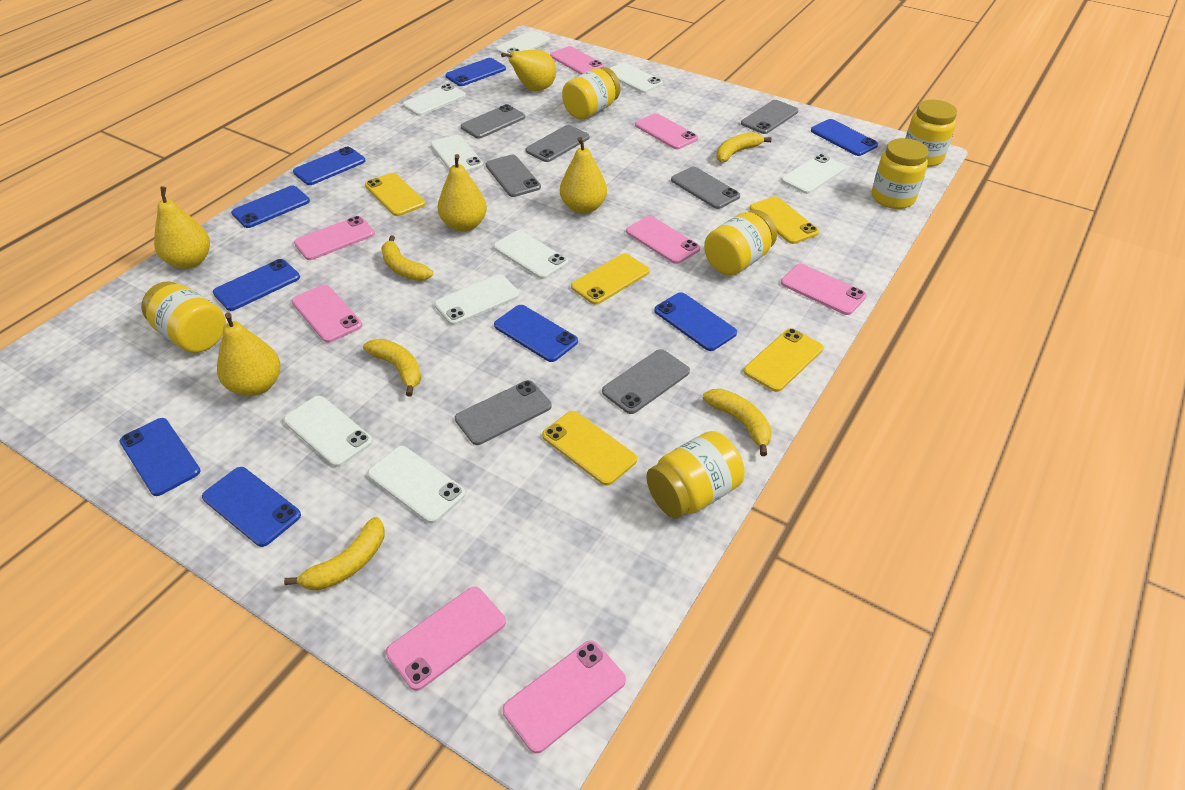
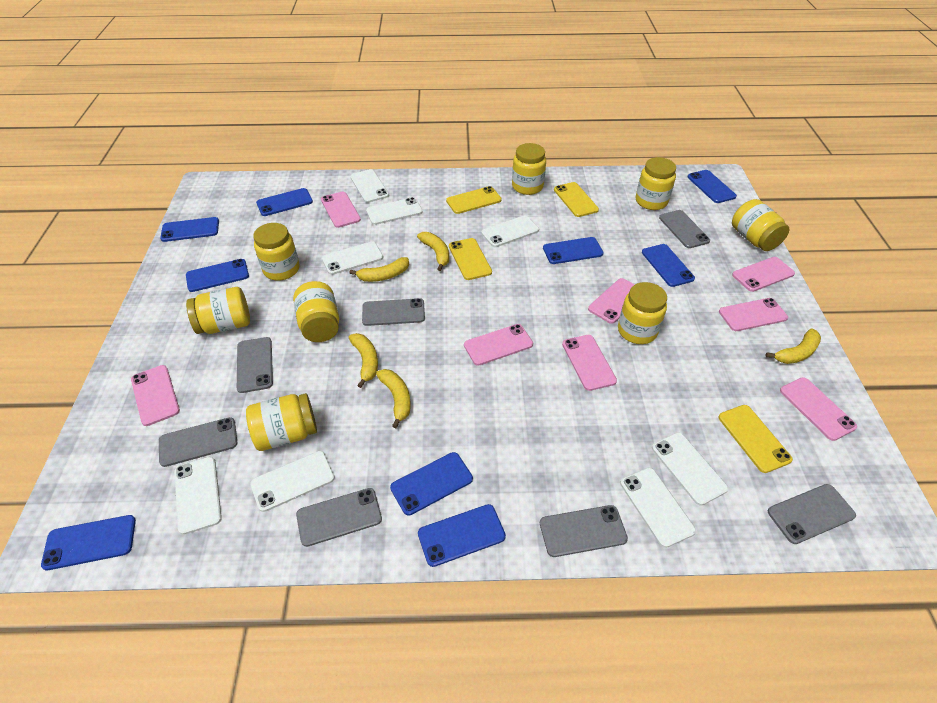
white phone: [284,396,373,467] [367,446,466,523] [403,84,466,116] [430,135,484,172] [434,275,520,325] [493,230,568,279] [496,31,550,54] [609,63,663,93] [781,154,846,194] = 9 -> [174,457,222,535] [250,451,335,512] [322,241,383,275] [350,169,389,203] [366,197,423,225] [481,215,539,247] [620,468,696,548] [652,432,728,506] = 8
yellow jar: [141,281,226,353] [562,67,620,120] [646,431,745,519] [704,210,777,276] [872,138,929,209] [906,100,957,167] = 6 -> [186,287,250,334] [246,393,317,451] [253,223,299,281] [293,281,339,342] [512,143,546,195] [618,282,667,344] [636,157,676,210] [732,199,789,251] = 8
yellow pear: [154,186,210,269] [217,313,280,396] [438,154,487,232] [501,50,556,91] [560,137,607,214] = 5 -> none = 0
yellow phone: [365,173,426,216] [542,411,637,486] [571,253,650,305] [744,328,823,392] [750,196,819,244] = 5 -> [446,186,502,214] [449,238,492,280] [554,182,599,217] [718,405,793,473] = 4

